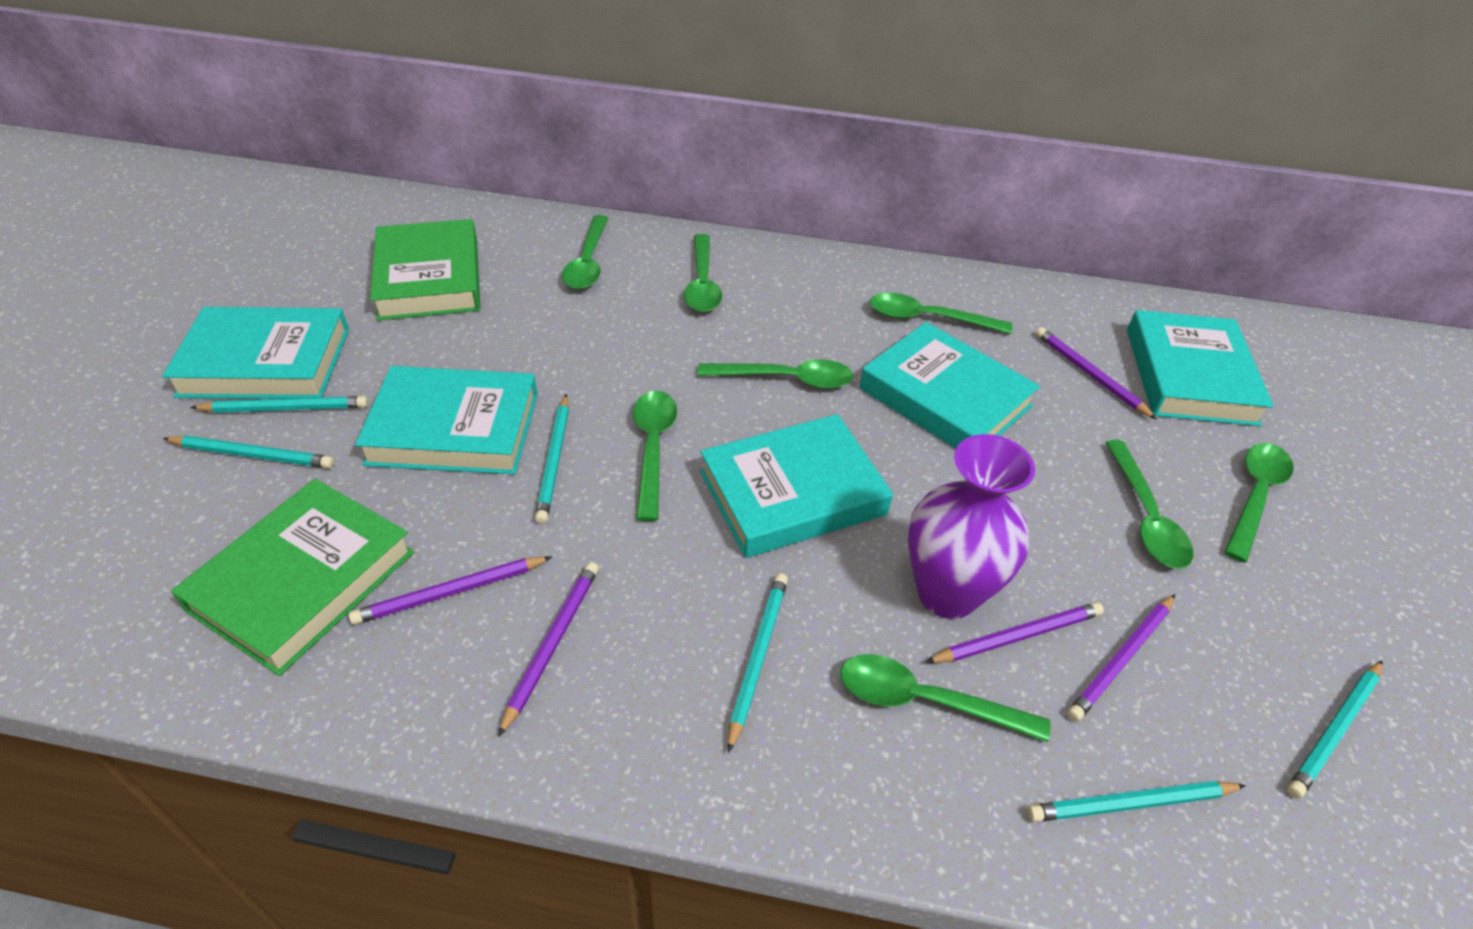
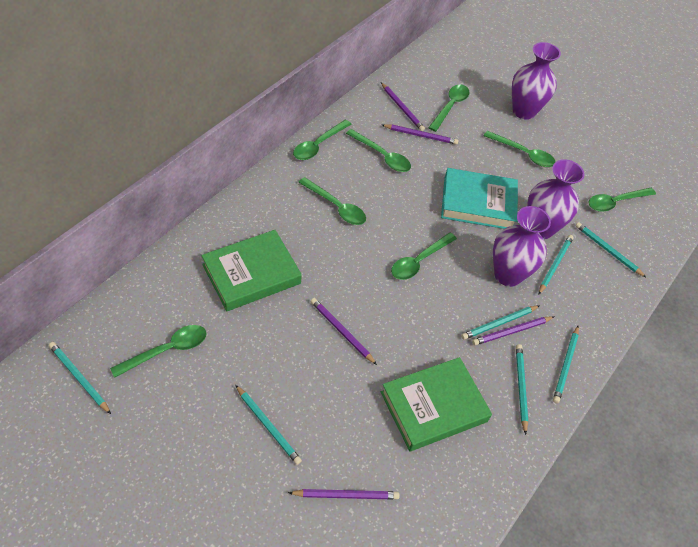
purple vase: [908,434,1035,619] = 1 -> [493,206,551,287] [512,42,561,120] [527,159,584,239] = 3
turquoise book: [162,307,349,399] [355,366,538,474] [700,414,893,558] [859,322,1040,449] [1127,310,1274,426] = 5 -> [441,168,518,229] = 1
turquoise pencil: [163,436,334,468] [190,396,368,413] [535,394,569,524] [728,573,788,753] [1027,781,1246,822] [1287,660,1382,799] = 6 -> [49,342,111,414] [235,385,302,465] [461,305,540,340] [516,344,528,435] [538,235,574,295] [553,326,579,403] [575,222,647,278] = 7

